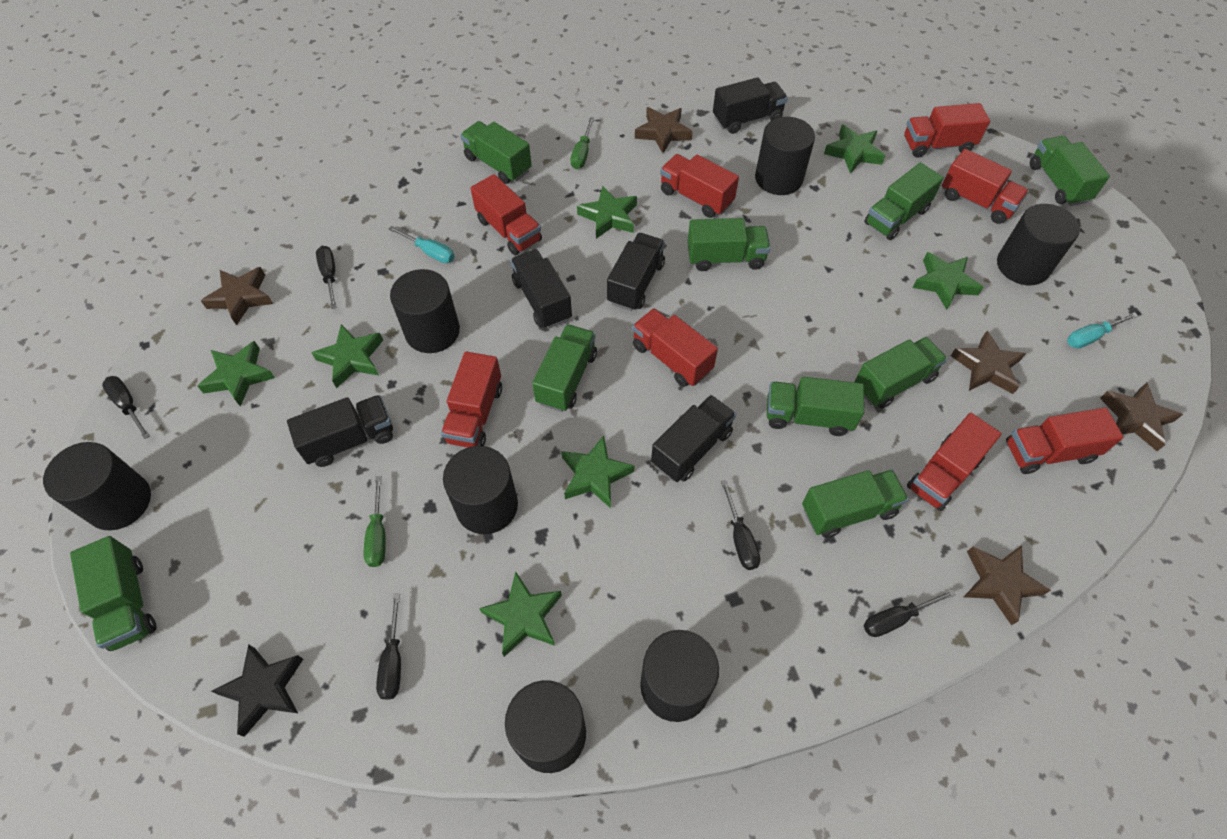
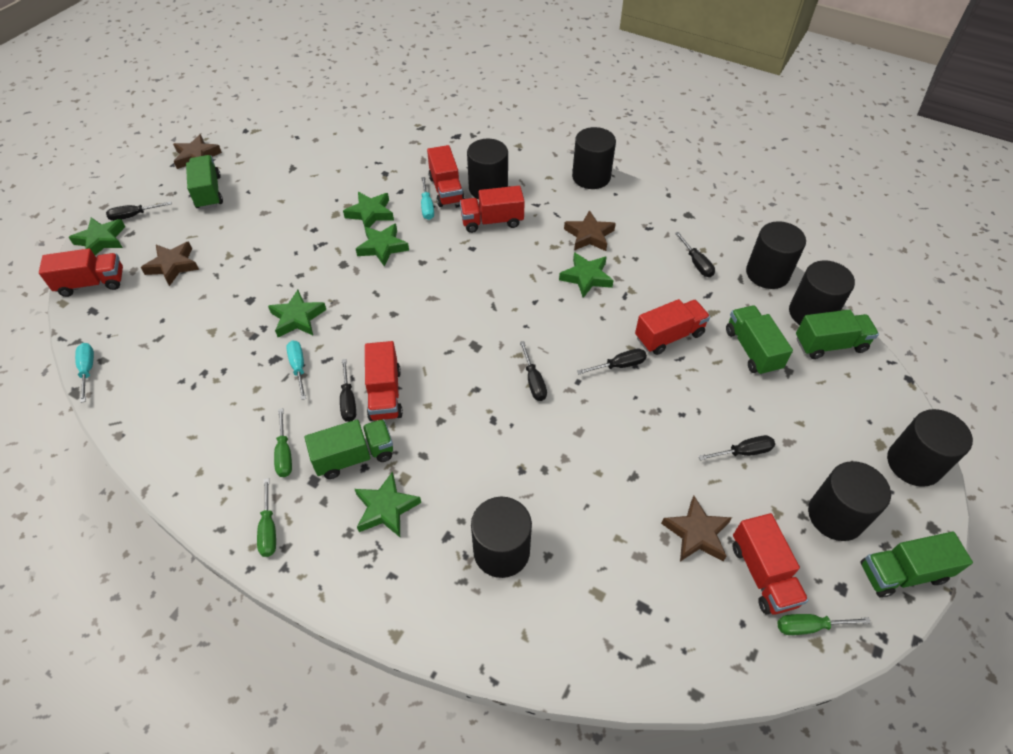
black screwdriver: [102,376,150,439] [316,246,337,309] [376,593,401,700] [721,480,760,570] [864,589,956,637] = 5 -> [106,202,172,221] [340,359,356,422] [520,341,547,401] [577,349,647,374] [675,232,715,277] [698,435,775,460] = 6
black star: [211,644,303,737] = 1 -> none = 0
black truck: [287,395,393,467] [511,249,572,329] [607,233,665,311] [651,395,736,482] [713,77,788,134] = 5 -> none = 0
brown star: [201,267,273,326] [635,107,693,153] [951,331,1026,394] [964,545,1051,626] [1100,382,1183,451] = 5 -> [140,241,199,286] [173,134,222,169] [564,210,616,251] [661,496,732,562] = 4
green screwdriver: [364,476,386,567] [570,117,594,169] = 2 -> [257,478,276,557] [274,408,292,477] [777,614,871,635] = 3
green star: [197,341,275,407] [311,324,383,388] [479,571,562,657] [561,435,634,508] [577,186,637,239] [824,125,885,174] [912,252,983,310] = 7 -> [69,217,125,255] [268,290,326,337] [343,192,394,228] [355,471,421,537] [356,223,409,267] [559,252,614,298] = 6
green truck: [70,536,157,651] [460,121,532,184] [532,324,597,412] [687,218,770,271] [767,377,864,436] [802,470,909,538] [855,337,947,409] [864,163,944,240] [1030,136,1110,206] = 9 -> [186,155,223,209] [305,419,393,479] [726,305,793,375] [796,309,879,359] [860,532,973,597] = 5
red truck: [441,351,502,447] [470,174,542,255] [632,308,718,387] [660,154,739,218] [904,103,990,158] [907,413,1002,511] [942,149,1029,224] [1006,407,1123,474] = 8 -> [39,249,123,297] [365,341,403,421] [427,145,465,207] [460,186,525,233] [635,299,710,355] [732,513,809,615] = 6
turquoise screwdriver: [389,226,455,263] [1067,312,1138,348] = 2 -> [75,343,94,403] [286,340,306,400] [421,177,434,220] = 3

